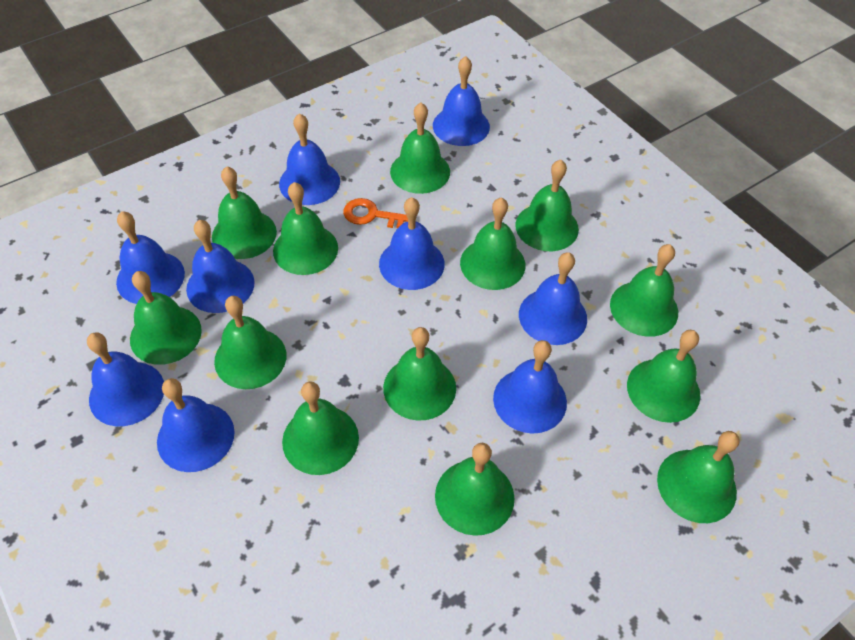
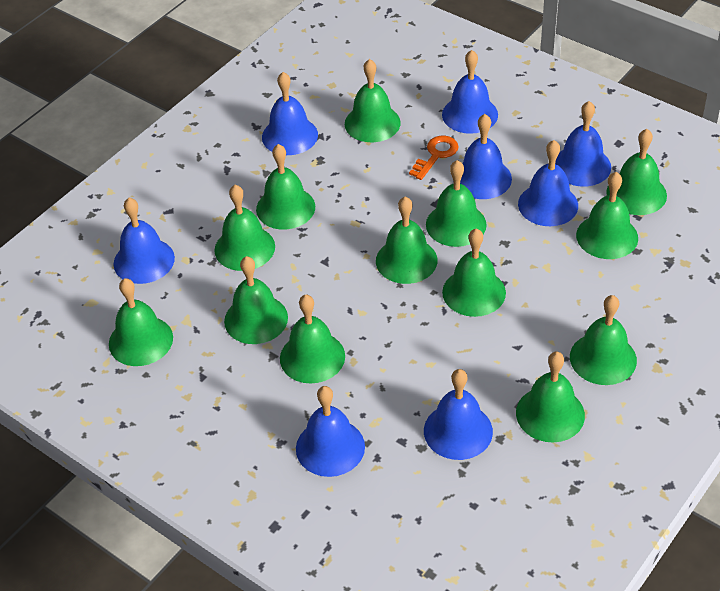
blue bell: [87,332,164,426] [116,211,185,304] [157,378,235,472] [186,220,255,313] [279,113,340,205] [379,197,445,290] [433,56,490,146] [493,340,567,434] [519,252,587,345] = 9 -> [114,198,175,284] [262,72,318,155] [296,386,365,477] [424,369,493,460] [442,50,498,134] [460,114,512,199] [518,140,578,226] [555,101,611,187] = 8

